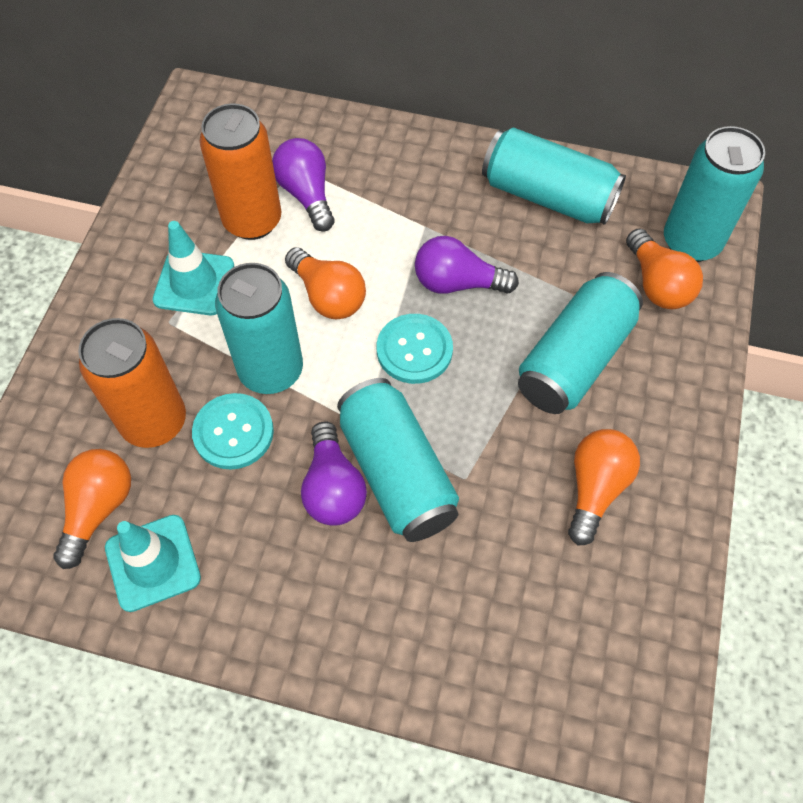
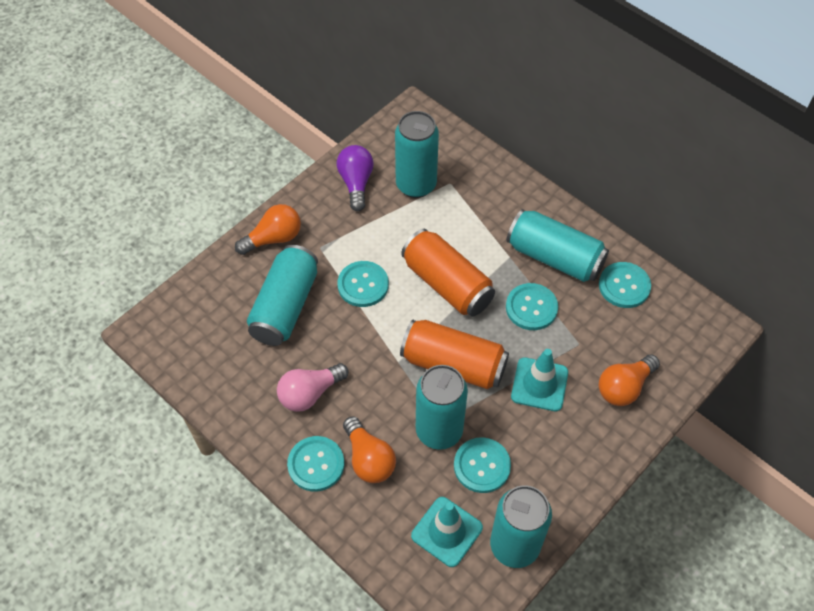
orange light bulb: [53,449,131,569] [285,247,366,320] [568,429,640,545] [626,228,703,309] = 4 -> [235,204,301,255] [343,416,396,483] [599,354,660,406] = 3
pink light bulb: none = 0 -> [277,363,349,412] = 1
purple light bulb: [272,138,335,232] [301,421,367,526] [415,236,519,294] = 3 -> [337,145,374,211] = 1
turquoise button: [192,393,274,470] [377,314,453,384] = 2 -> [287,436,345,492] [337,261,389,307] [454,437,511,493] [506,283,558,330] [599,262,651,308] = 5

